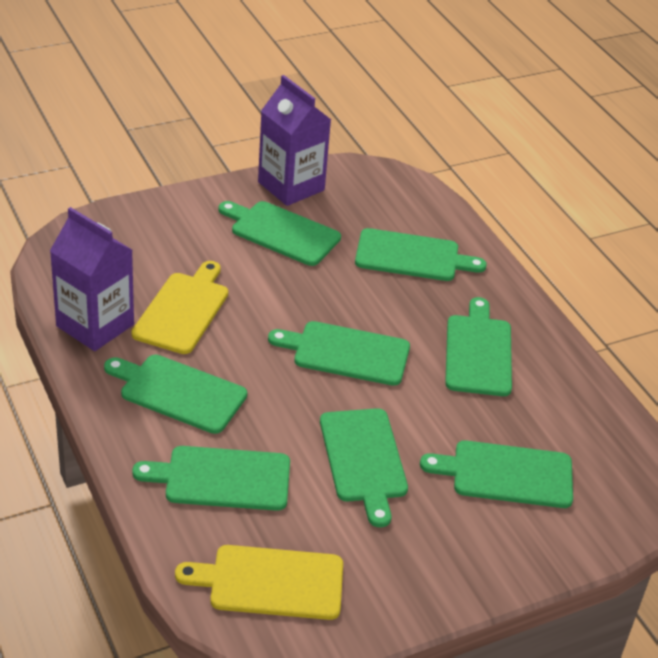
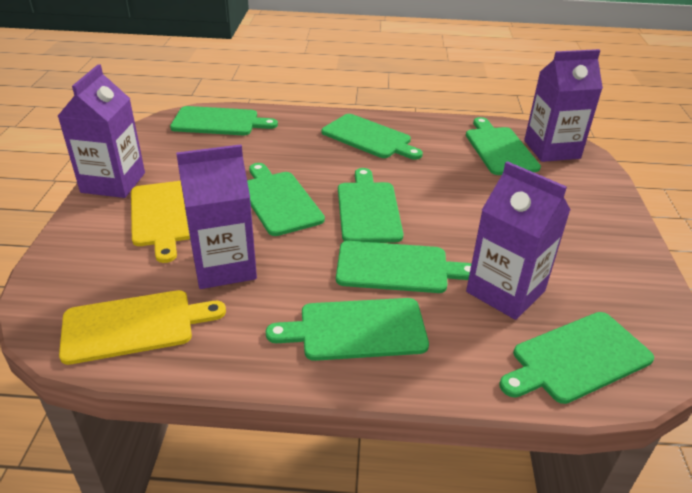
purple carton: [50,207,134,351] [258,75,331,206] = 2 -> [58,64,145,198] [176,144,257,289] [466,161,571,320] [524,49,603,162] = 4

